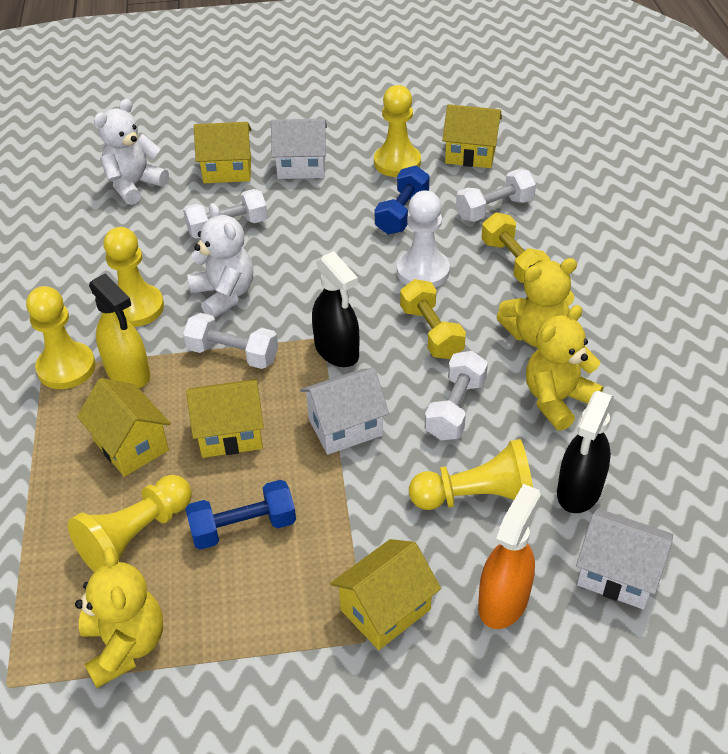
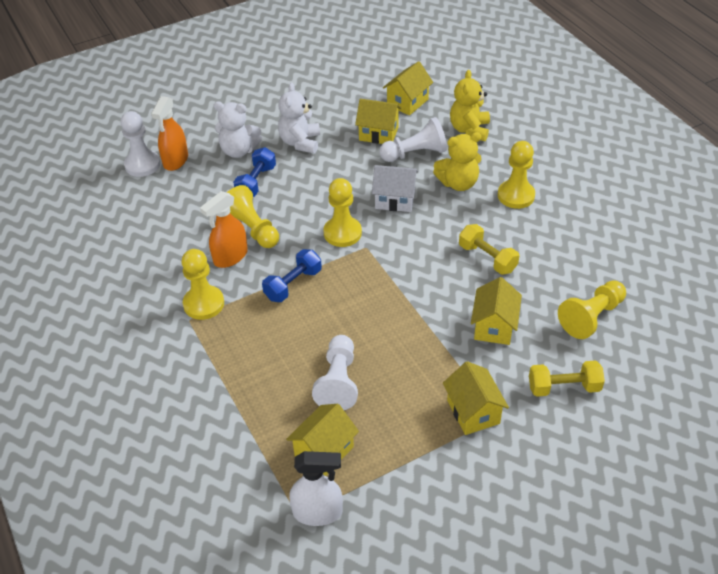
black spray bottle: [312,251,359,367] [557,391,614,513] = 2 -> none = 0
orange spray bottle: [478,484,541,629] = 1 -> [151,96,188,171] [200,191,248,268] = 2
white dumbbell: [183,189,268,239] [183,313,278,369] [425,351,488,440] [456,169,536,222] = 4 -> none = 0
white house: [271,119,327,179] [300,368,389,455] [576,508,673,610] = 3 -> [372,165,418,212] = 1
white pawn: [397,191,450,287] = 1 -> [121,111,160,177] [312,335,358,410] [379,117,447,162] = 3
white spray bottle: none = 0 -> [289,451,343,526] = 1
yellow spray bottle: [89,273,150,388] = 1 -> none = 0
yellow teddy bear: [75,546,163,688] [496,258,577,347] [526,305,603,431] = 3 -> [433,132,481,191] [450,70,490,141] = 2

